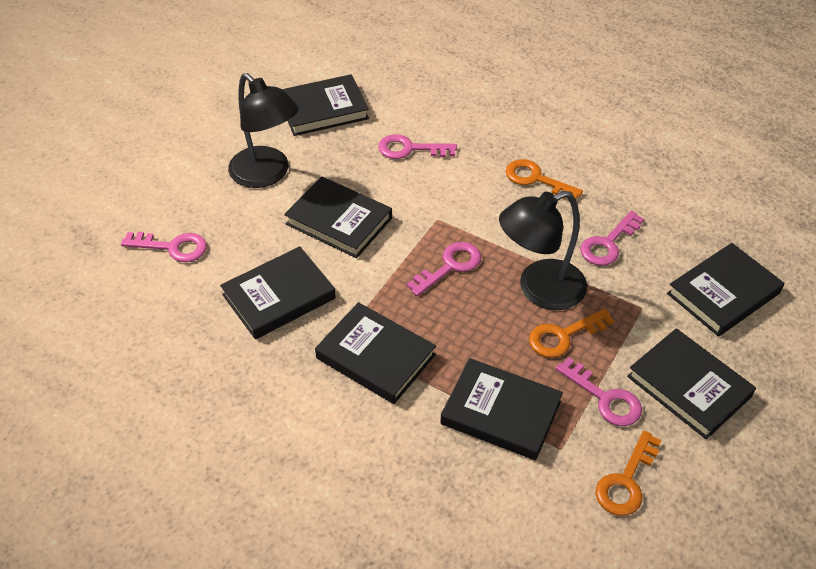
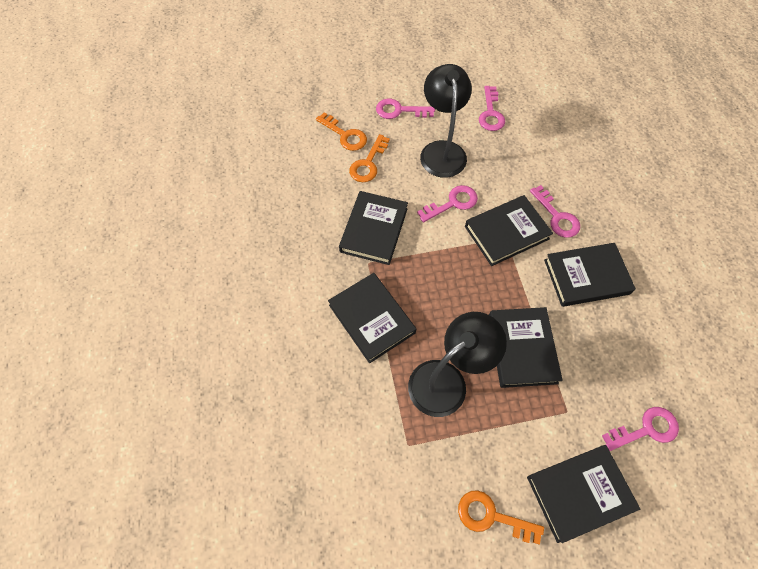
black book: [220,246,336,339] [282,74,369,136] [284,176,392,258] [315,302,436,404] [440,358,563,460] [627,329,756,439] [667,243,784,337] = 7 -> [328,273,416,363] [339,191,408,265] [465,195,553,266] [489,307,563,388] [527,445,640,543] [544,243,636,307] = 6

